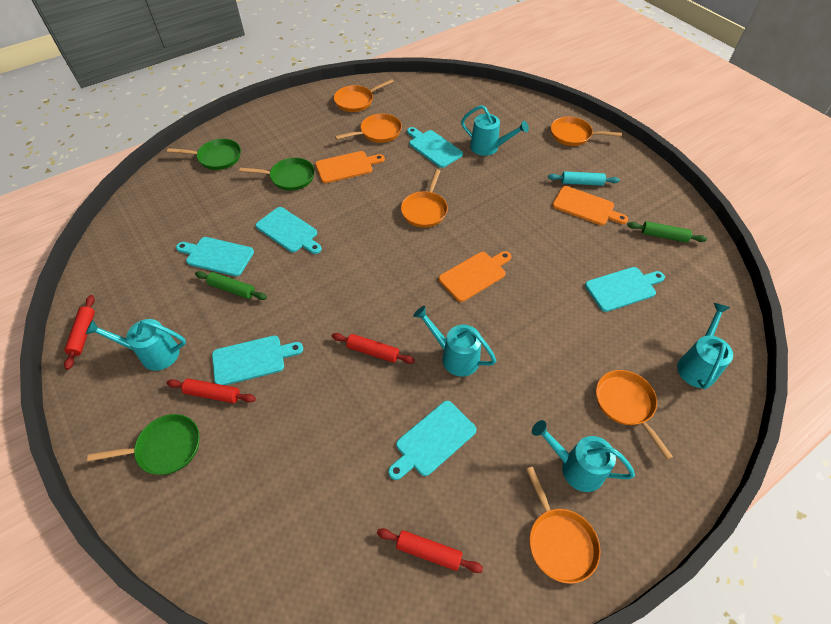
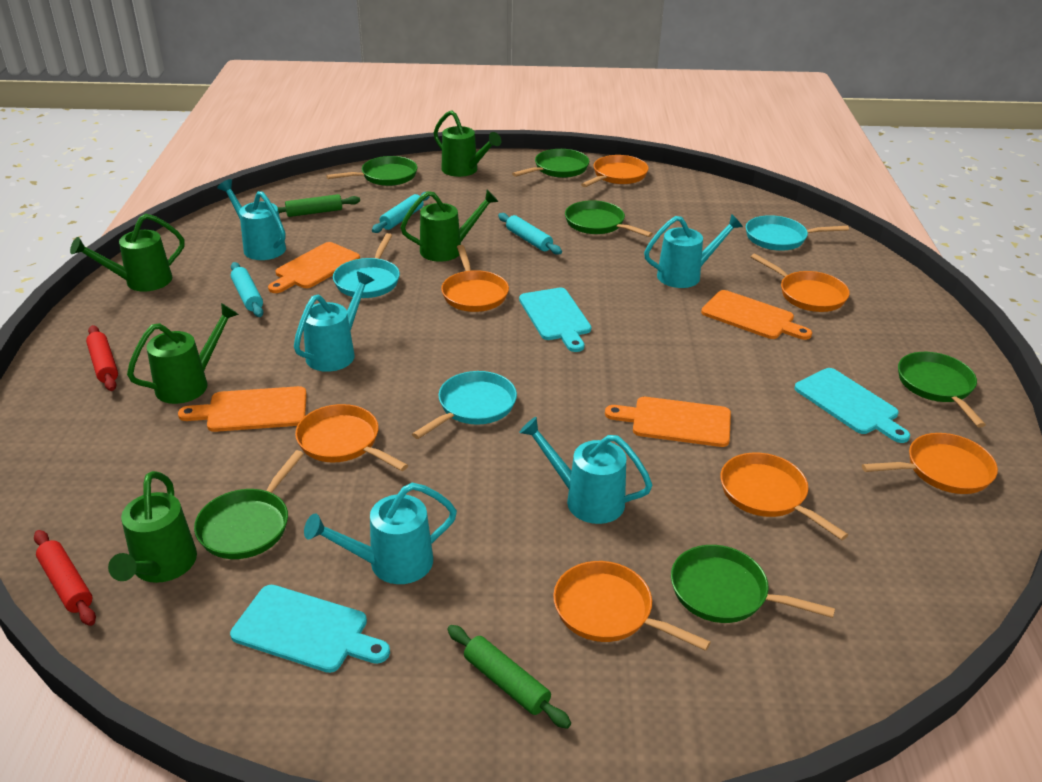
green pan: [87,414,200,475] [167,139,241,170] [239,158,315,191] = 3 -> [194,450,304,559] [326,156,417,186] [512,149,589,178] [565,200,653,237] [671,545,835,623] [898,352,986,427] = 6
green watering can: none = 0 -> [70,214,185,292] [108,471,197,583] [127,303,239,404] [401,190,498,262] [434,110,501,177] = 5
orange cutting board: [315,151,385,183] [439,251,512,302] [552,186,628,226] = 3 -> [178,386,307,432] [268,242,360,293] [605,397,731,447] [701,290,812,340] = 4
orange pan: [334,79,394,112] [335,114,402,143] [401,169,448,228] [526,467,601,584] [551,116,622,146] [596,370,673,460] = 6 -> [295,404,408,471] [441,245,509,312] [553,561,711,651] [581,155,649,187] [720,453,848,540] [751,254,850,312] [862,433,998,494] = 7
red rolling pin: [64,295,95,370] [166,378,256,403] [332,333,415,364] [377,528,483,573] = 4 -> [34,530,96,626] [86,325,118,391] = 2
turquoise cutting board: [176,237,254,276] [212,336,303,385] [256,207,322,254] [388,401,477,480] [407,127,463,168] [585,267,665,312] = 6 -> [230,585,390,673] [519,288,591,352] [794,368,910,443] = 3
turquoise pan: none = 0 -> [333,233,400,298] [412,371,517,439] [746,215,849,251] = 3
turquoise rolling pin: [548,171,620,186] = 1 -> [231,262,263,317] [372,192,430,233] [498,213,562,255] = 3

